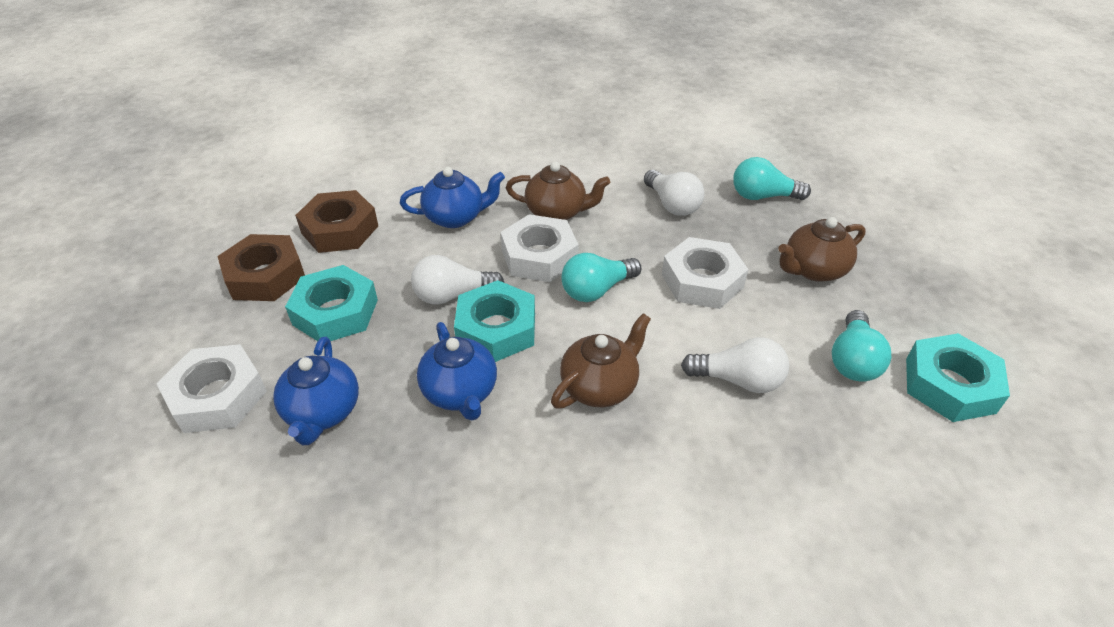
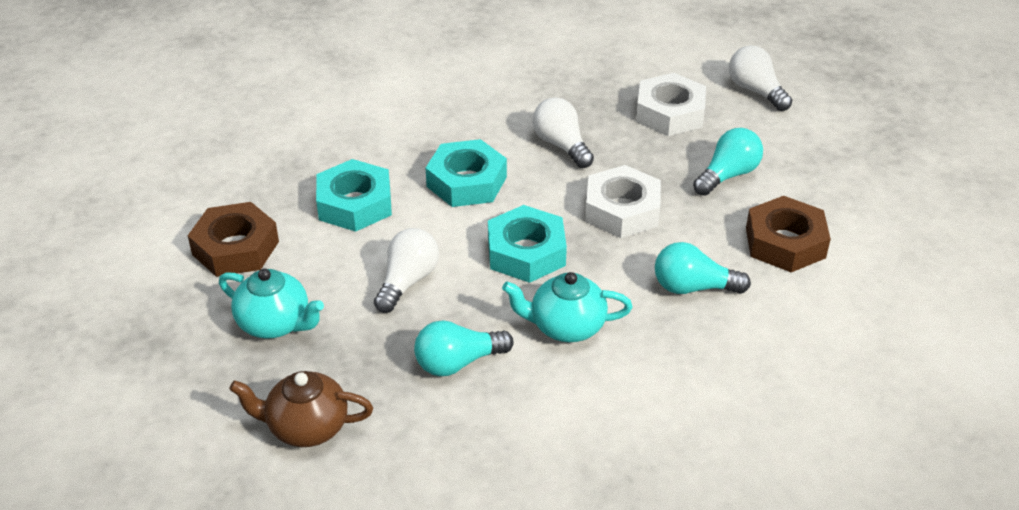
blue teapot: [273,337,359,445] [400,167,505,228] [417,322,497,421] = 3 -> none = 0
brown teapot: [506,161,610,220] [551,313,651,408] [778,217,866,282] = 3 -> [229,371,373,447] = 1
turquoise teapot: none = 0 -> [219,268,324,339] [502,272,632,342] = 2
white nut: [156,344,267,433] [501,214,579,282] [662,237,749,309] = 3 -> [585,165,661,238] [636,73,706,136] = 2

